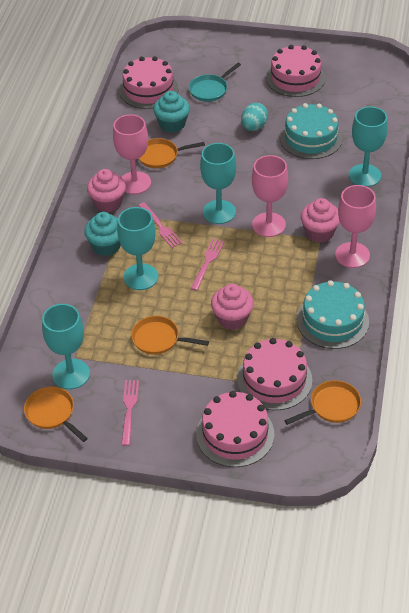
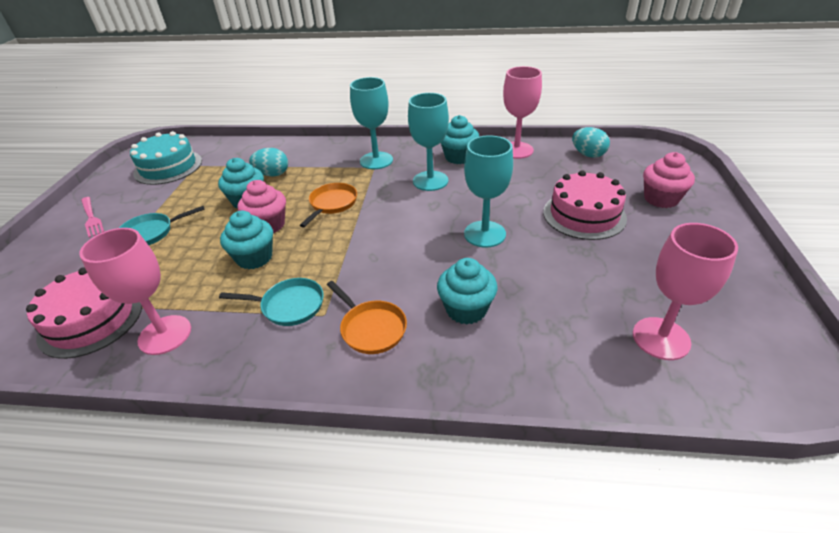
orange pan: [24,387,88,442] [131,316,209,355] [139,138,205,168] [284,380,361,425] = 4 -> [300,183,357,228] [327,281,407,354] = 2
pink cake: [119,56,179,109] [196,391,274,467] [237,338,312,410] [266,45,325,97] = 4 -> [26,267,142,359] [543,170,627,240] = 2
pink cupcake: [87,169,126,212] [211,284,254,330] [301,198,340,243] = 3 -> [238,180,286,233] [643,152,695,208] = 2
pink fork: [121,380,139,446] [138,202,183,248] [190,239,224,291] = 3 -> [81,197,104,238] = 1
turquoise cake: [280,103,343,159] [297,280,369,349] = 2 -> [130,131,202,185] = 1
turquoise cupcake: [84,212,121,256] [153,91,190,133] = 2 -> [218,158,264,208] [220,211,273,269] [437,258,498,325] [441,115,479,164] = 4
turquoise egg: [241,103,268,131] = 1 -> [249,148,288,177] [572,127,610,158] = 2
turquoise goblet: [42,304,90,389] [117,207,158,290] [200,143,236,224] [349,106,388,187] = 4 -> [350,77,393,169] [408,93,449,191] [464,136,513,247] = 3
turquoise pan: [189,63,241,102] = 1 -> [119,206,205,245] [219,278,324,326] = 2

